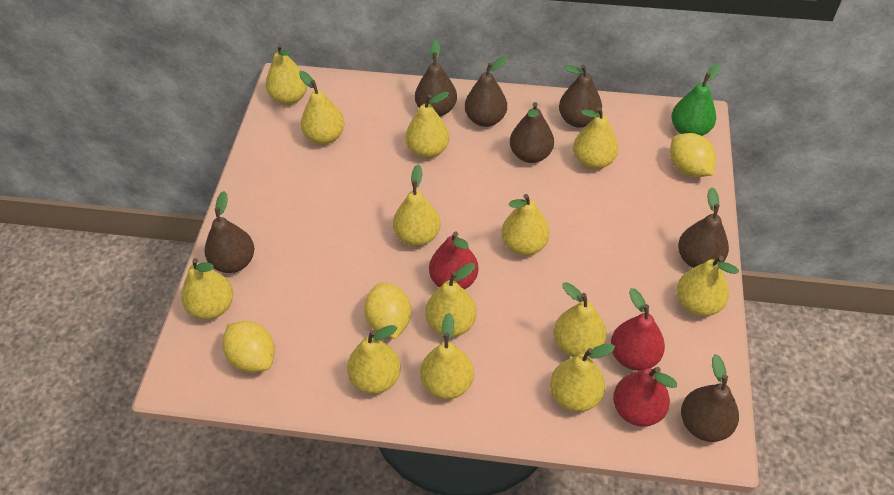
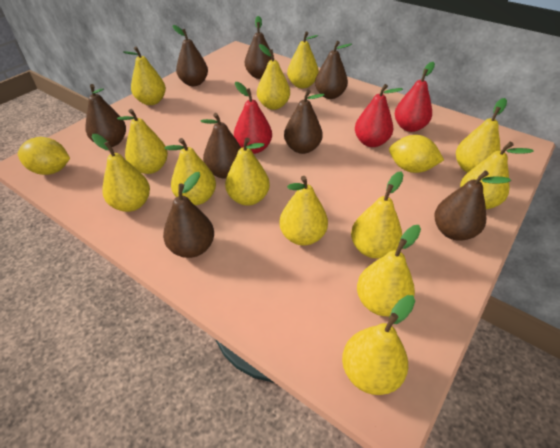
brown pear: [205,191,254,273] [415,39,457,116] [465,56,507,127] [510,102,554,163] [559,65,602,128] [678,187,729,268] [681,354,739,442] = 7 -> [85,84,126,147] [163,172,214,258] [173,25,208,86] [200,113,241,179] [245,16,272,79] [284,90,324,154] [315,41,352,99] [434,170,511,241] = 8
green pear: [671,63,721,136] = 1 -> none = 0
yellow lemon: [222,321,275,373] [364,282,411,339] [670,133,716,177] = 3 -> [18,137,70,175] [389,135,444,173] = 2

